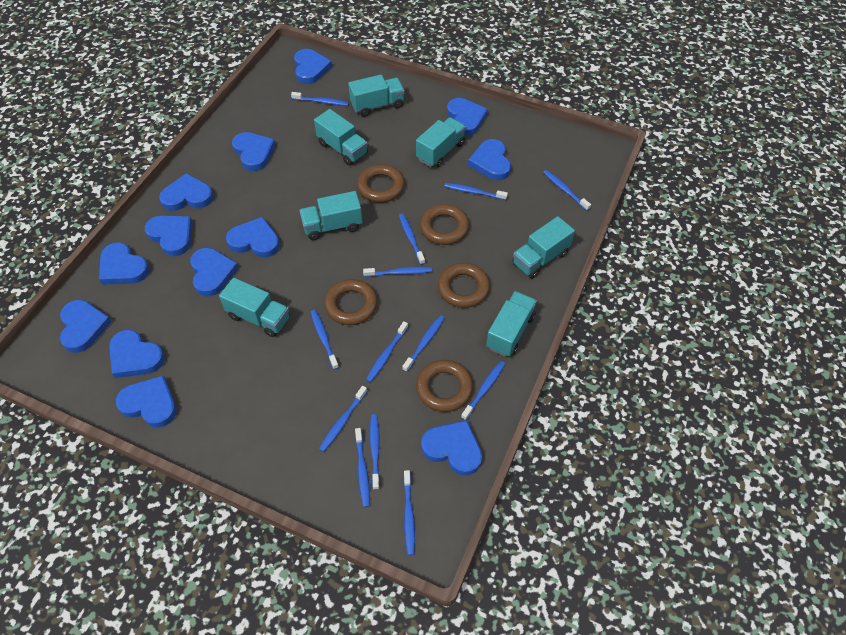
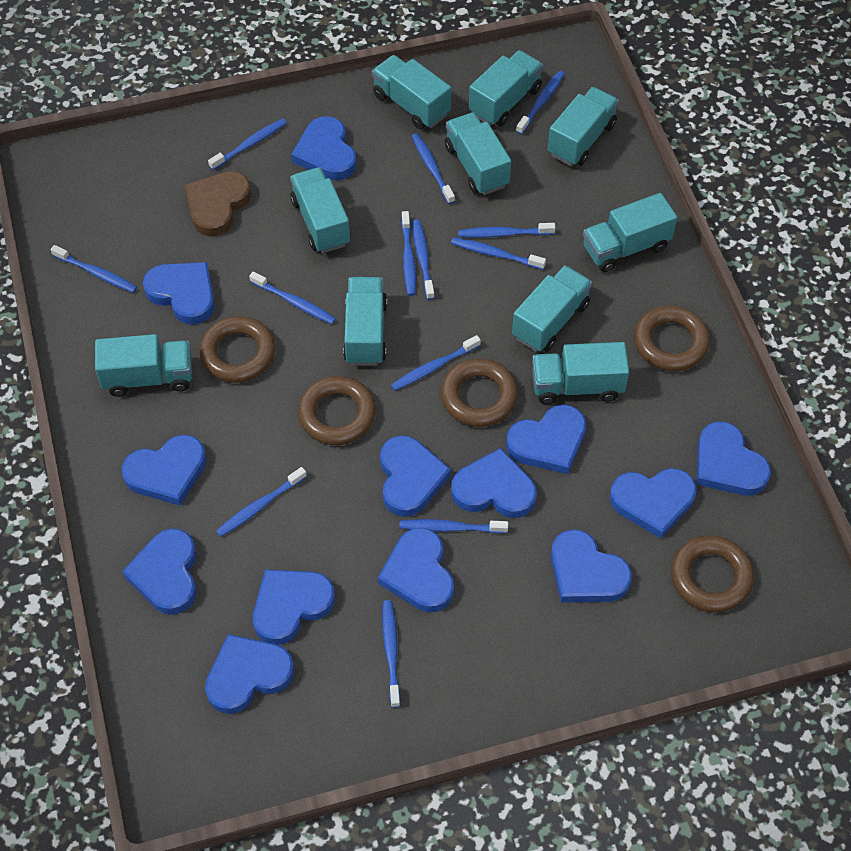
brown heart: none = 0 -> [185,171,251,236] = 1
turquoise truck: [219,278,290,337] [299,191,363,240] [314,109,368,165] [348,75,405,117] [416,117,466,168] [486,291,537,357] [512,216,575,279] = 7 -> [95,334,192,397] [290,167,350,253] [343,277,387,365] [372,55,451,130] [445,112,511,195] [469,50,543,127] [512,265,592,352] [532,342,629,404] [548,87,619,166] [583,193,677,272] = 10

